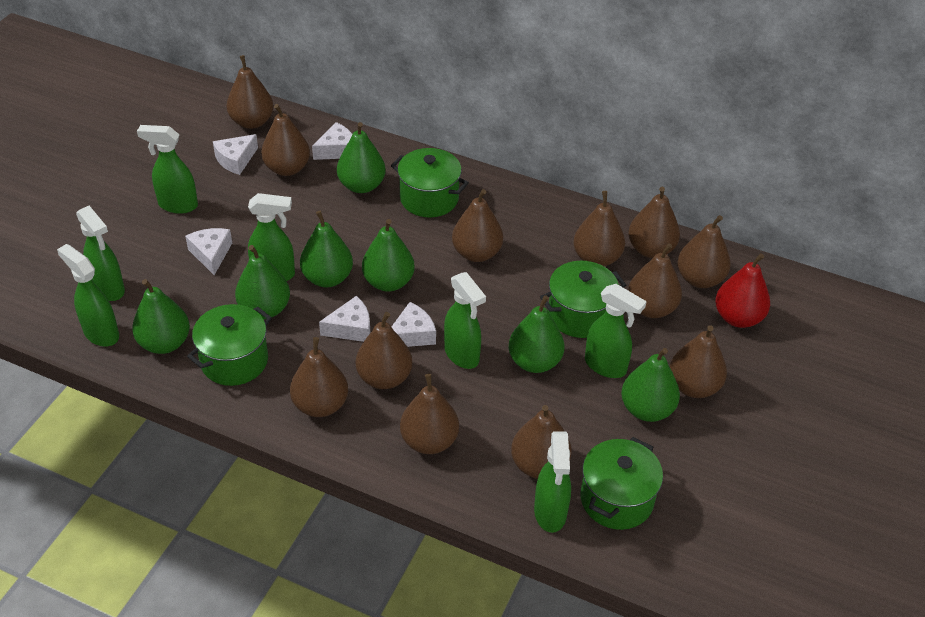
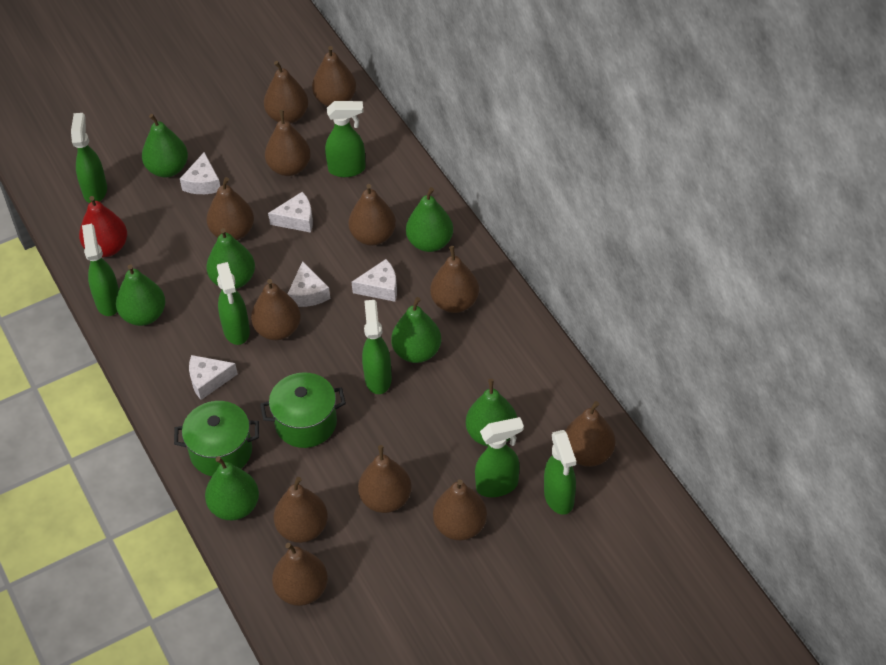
green pot: [187,304,272,386] [391,148,469,217] [540,261,626,338] [581,437,663,530] = 4 -> [174,401,259,476] [260,372,346,448] = 2

